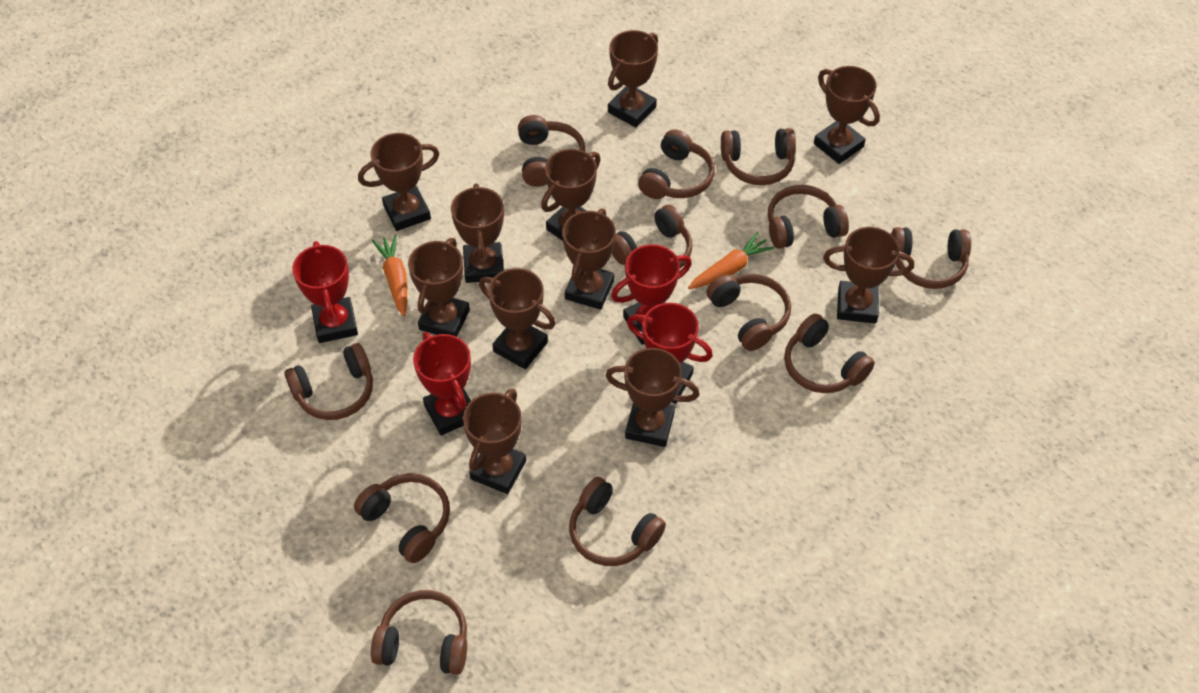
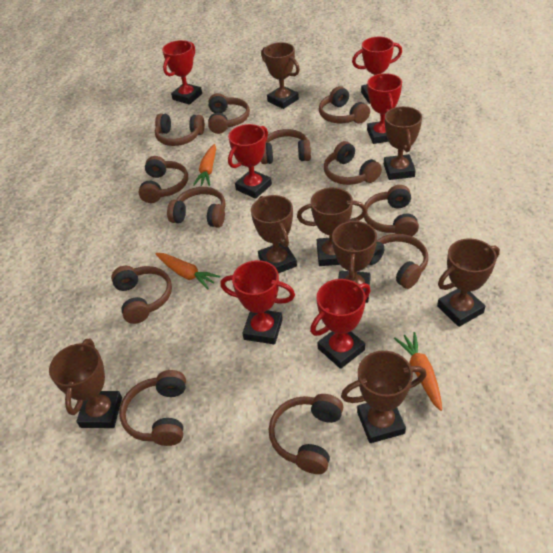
brown trophy: [358,133,440,231] [408,238,470,337] [451,183,504,283] [463,389,526,494] [479,268,556,369] [541,149,601,241] [562,208,616,310] [605,348,699,447] [608,30,658,127] [814,66,880,164] [823,227,914,323] = 11 -> [49,339,122,428] [251,195,297,273] [261,42,300,109] [297,187,367,266] [332,219,377,303] [341,351,426,443] [384,106,422,180] [437,238,500,327] = 8
orange carrot: [372,234,407,316] [688,232,774,289] = 2 -> [155,253,220,290] [193,144,216,186] [394,332,442,411] = 3
red trophy: [292,241,358,343] [413,332,471,435] [611,244,692,345] [627,303,713,404] = 4 -> [162,40,202,105] [220,260,295,344] [228,124,272,199] [310,279,370,369] [352,37,402,104] [367,73,402,144] = 6

